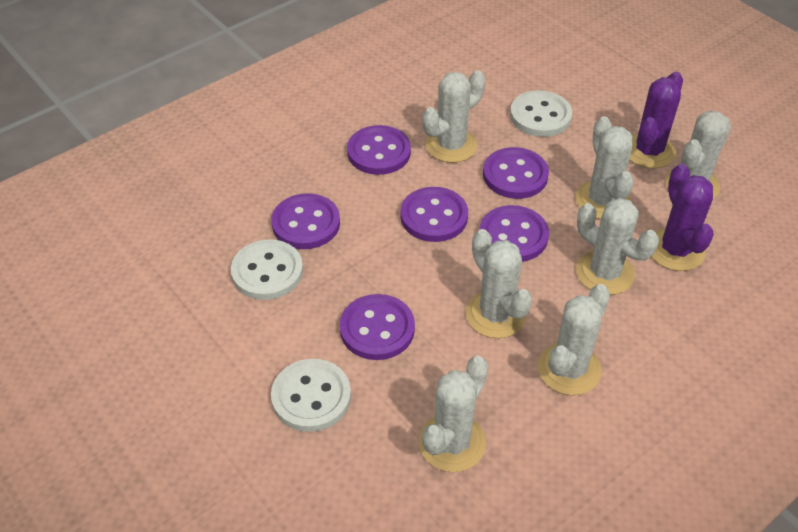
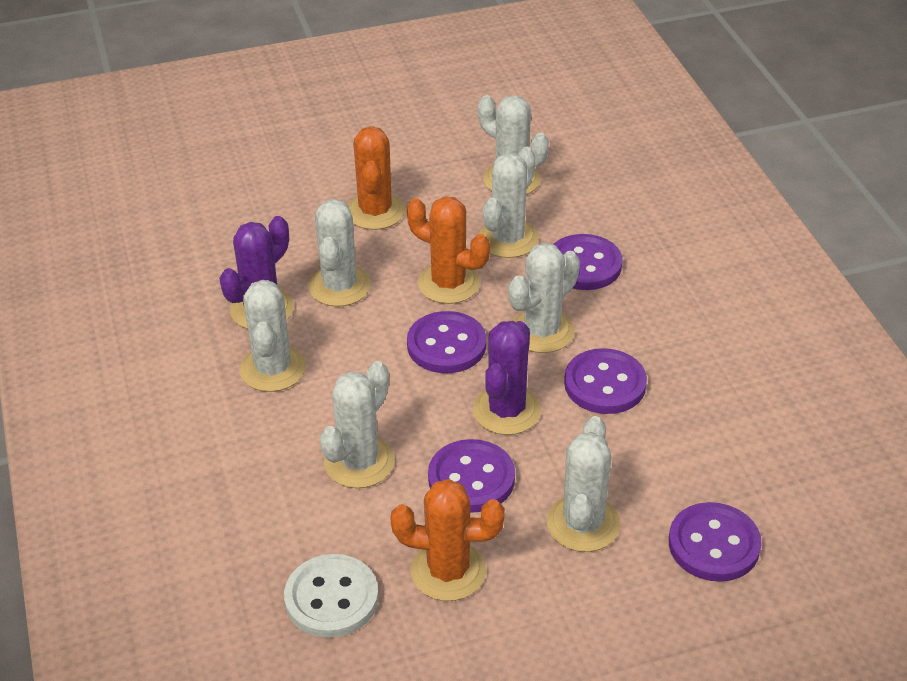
orange cactus: none = 0 -> [348,126,405,230] [390,479,505,601] [407,196,490,304] = 3
purple button: [271,193,340,249] [340,294,415,360] [347,125,411,175] [400,187,468,242] [480,205,549,262] [483,147,549,199] = 6 -> [407,311,486,373] [428,439,515,513] [553,234,622,290] [564,348,647,414] [669,502,762,582] = 5
white button: [231,239,303,300] [271,359,351,432] [510,90,572,137] = 3 -> [284,554,379,638] = 1

